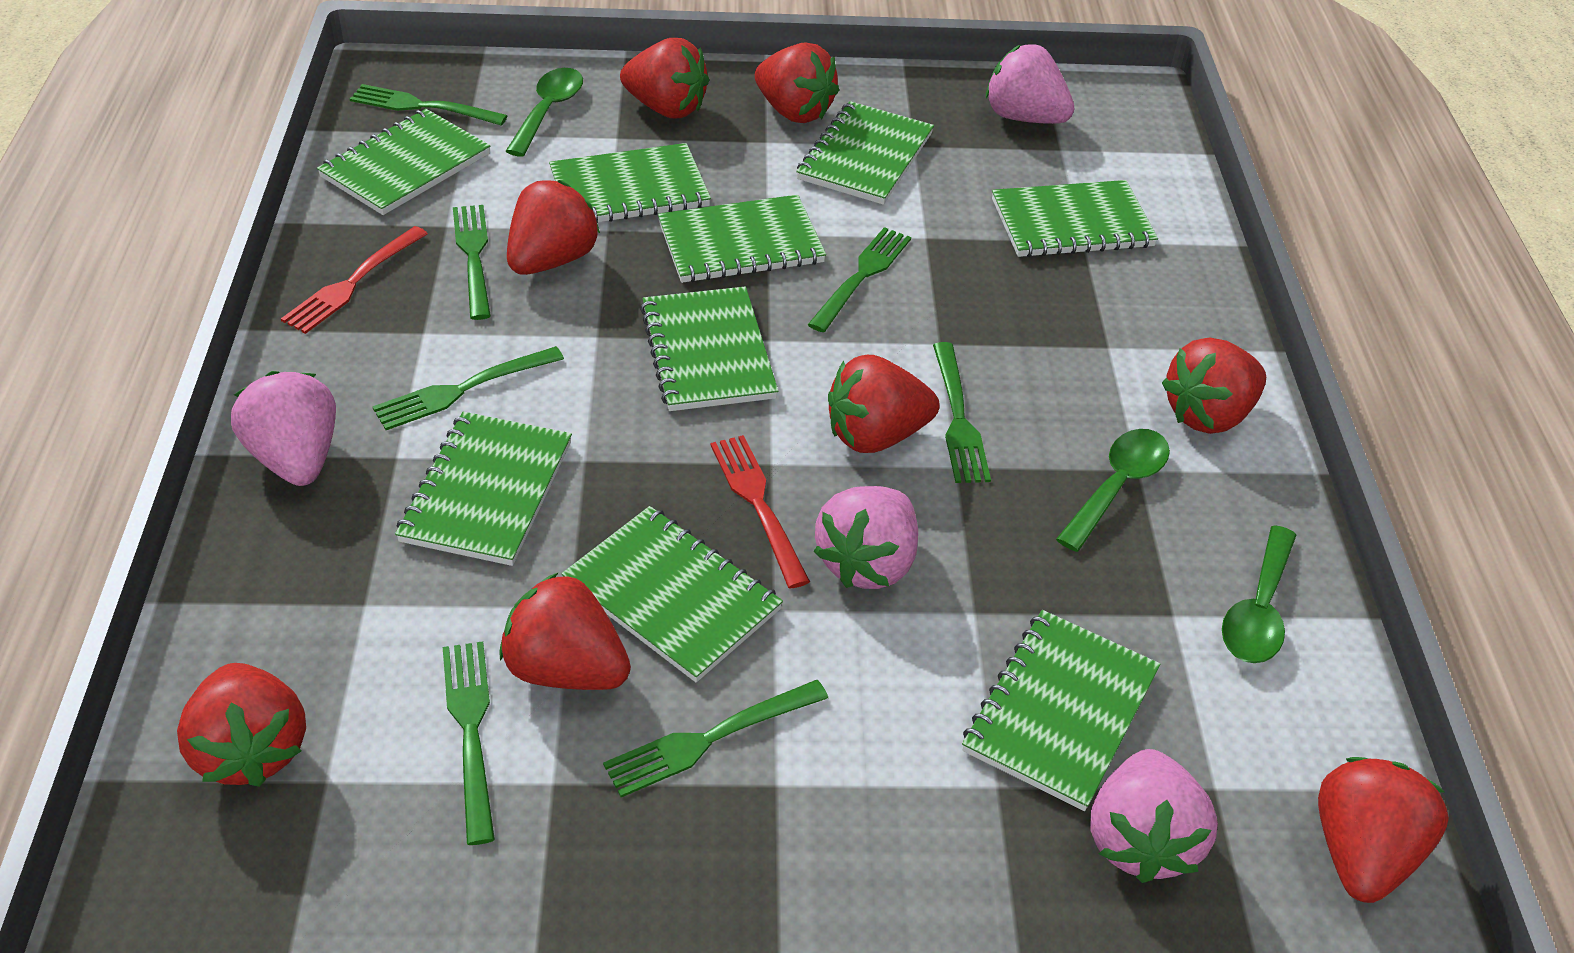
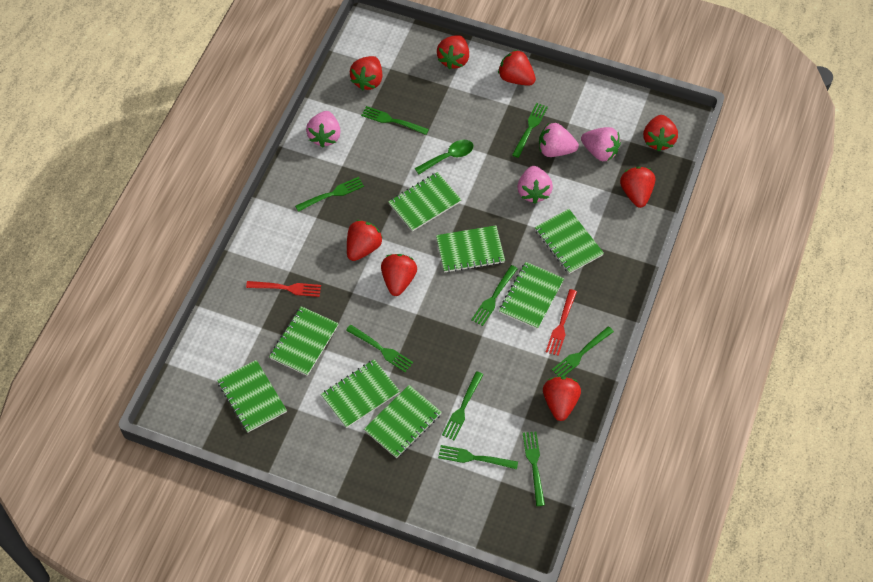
green fork: [350,84,508,126] [372,346,564,430] [443,641,495,845] [453,205,491,320] [603,680,828,797] [808,227,911,332] [933,342,991,483] = 7 -> [295,177,364,212] [346,325,413,372] [361,106,429,135] [438,445,518,469] [442,371,483,441] [471,265,518,326] [512,103,548,158] [523,431,545,506] [552,326,614,376] = 9
green notebook: [317,109,490,215] [395,411,572,566] [549,143,711,223] [562,506,783,682] [640,287,778,411] [658,195,826,283] [796,101,934,205] [962,610,1161,811] [992,180,1158,257] = 9 -> [217,360,287,433] [269,306,339,376] [321,359,400,428] [364,385,442,458] [388,172,462,232] [436,225,505,273] [499,262,564,329] [535,209,604,274] = 8
green spoon: [506,68,583,157] [1056,429,1170,552] [1222,525,1296,663] = 3 -> [415,140,474,174] = 1

